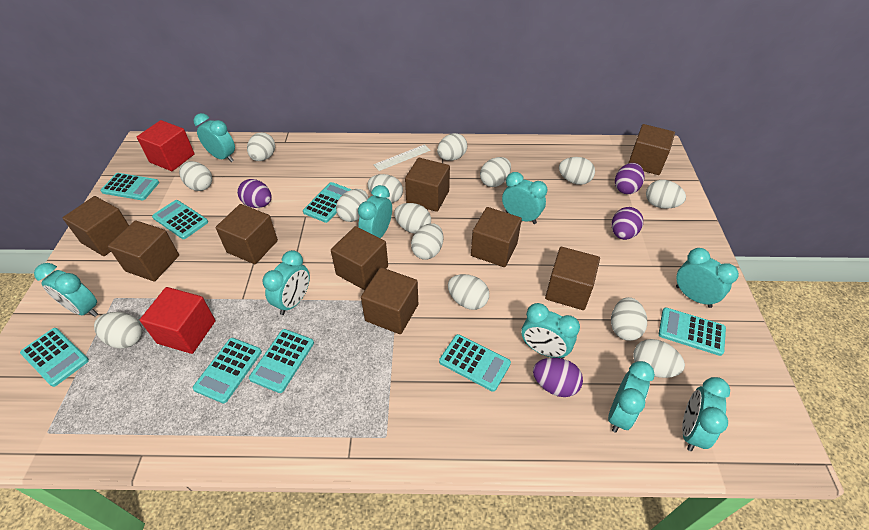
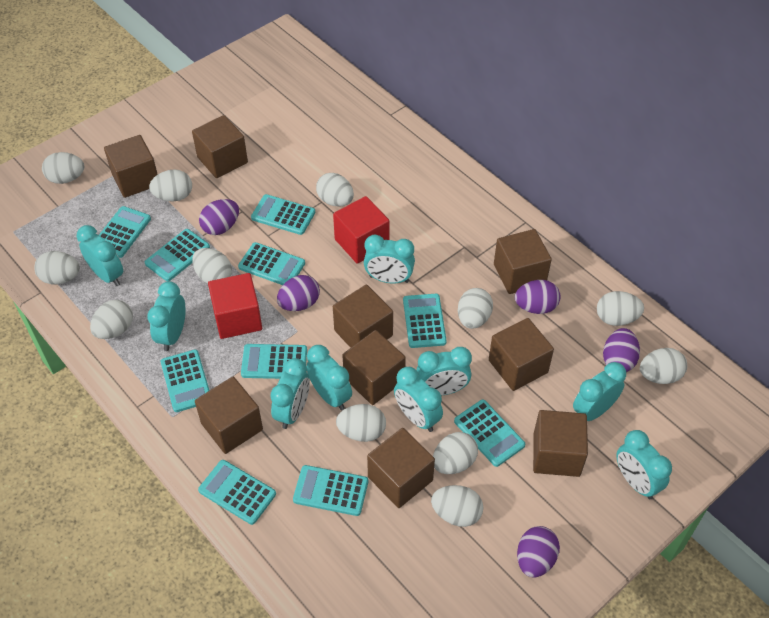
purple egg: [237,179,272,208] [533,358,583,397] [612,207,643,240] [615,163,644,194] = 4 -> [199,199,239,235] [277,275,320,311] [515,280,560,314] [517,526,560,578] [603,328,640,372] = 5
turquoise calculator: [20,328,89,387] [100,173,159,200] [152,200,208,239] [193,338,262,403] [249,329,314,393] [303,182,352,223] [439,334,511,392] [659,308,726,356] = 8 -> [99,206,151,258] [145,229,210,281] [161,350,210,412] [198,460,276,525] [238,242,305,285] [241,344,307,379] [251,194,315,235] [293,465,368,516] [403,294,447,348] [454,399,525,467] = 10
white egg: [94,312,142,348] [179,161,212,191] [247,133,275,161] [336,189,369,222] [368,174,403,203] [394,203,431,234] [411,223,443,260] [437,133,467,161] [448,274,489,310] [480,157,511,187] [559,157,595,185] [611,297,647,341] [633,339,685,378] [646,180,686,209] = 14 -> [34,251,80,285] [42,152,85,184] [90,300,133,339] [149,169,192,201] [192,248,232,284] [316,173,354,207] [336,404,386,442] [431,485,483,527] [433,432,478,474] [458,288,493,329] [597,291,644,326] [640,348,687,384] = 12
white ruler: [374,144,430,171] = 1 -> none = 0

